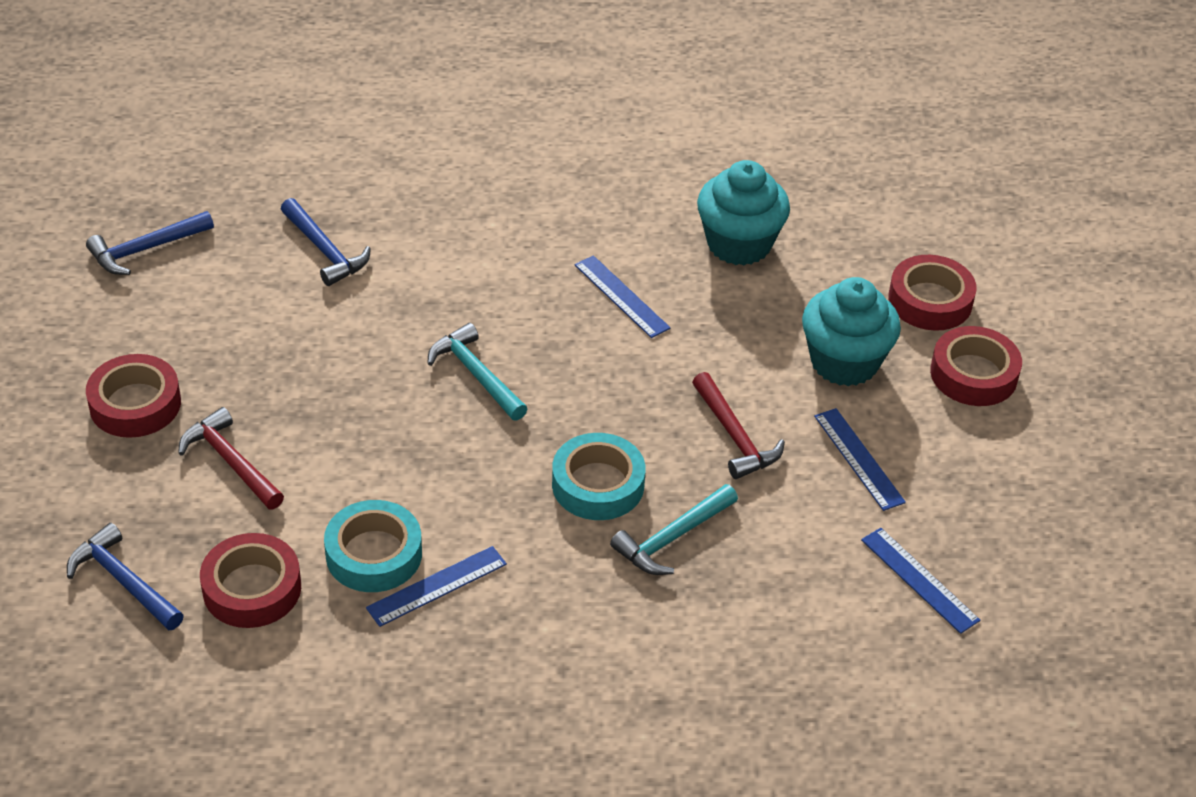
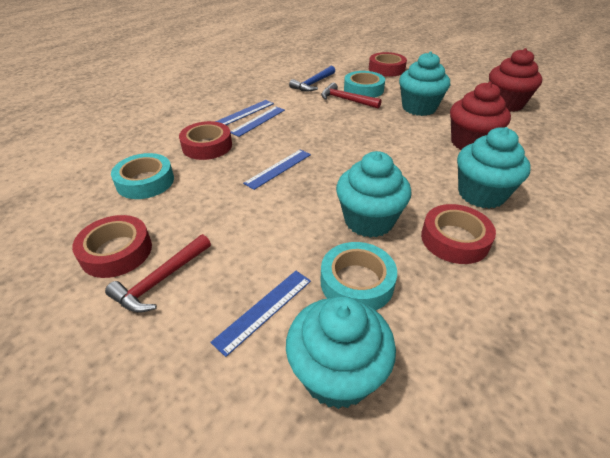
blue hammer: [67,523,184,631] [86,211,214,275] [281,198,371,286] = 3 -> [289,66,335,92] = 1
red cupcake: none = 0 -> [450,82,511,150] [489,48,542,112] = 2
turquoise cupcake: [697,160,790,266] [802,277,901,386] = 2 -> [286,296,396,409] [336,151,411,238] [399,52,450,116] [457,127,531,209] = 4
turquoise hammer: [427,323,528,421] [610,484,738,575] = 2 -> none = 0
turquoise tape: [324,500,422,592] [552,433,646,520] = 2 -> [111,153,174,199] [320,242,397,310] [344,71,385,98] = 3

